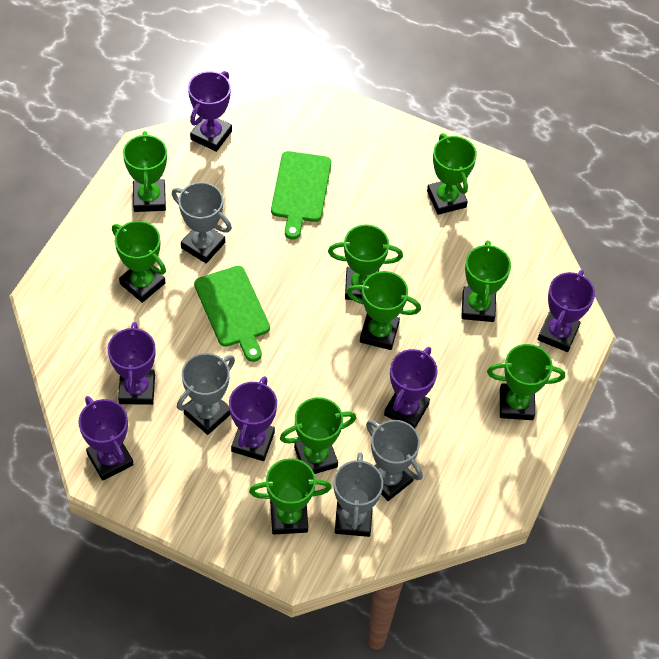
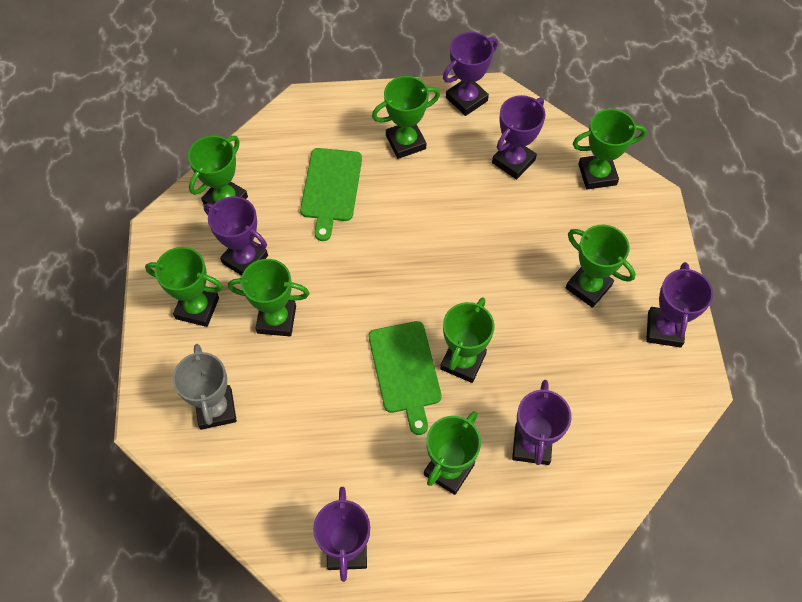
green trophy: [112,221,166,303] [123,131,167,212] [249,458,332,535] [280,397,356,474] [328,225,403,300] [347,271,421,350] [427,133,477,215] [461,240,511,322] [487,344,565,420] = 9 -> [145,247,223,327] [188,135,248,205] [228,259,309,336] [372,76,440,159] [424,411,481,495] [440,297,494,383] [565,225,635,308] [573,109,647,190] = 8
grey trophy: [172,182,232,263] [177,353,235,435] [334,452,383,537] [366,420,423,501] = 4 -> [173,344,237,430] = 1

